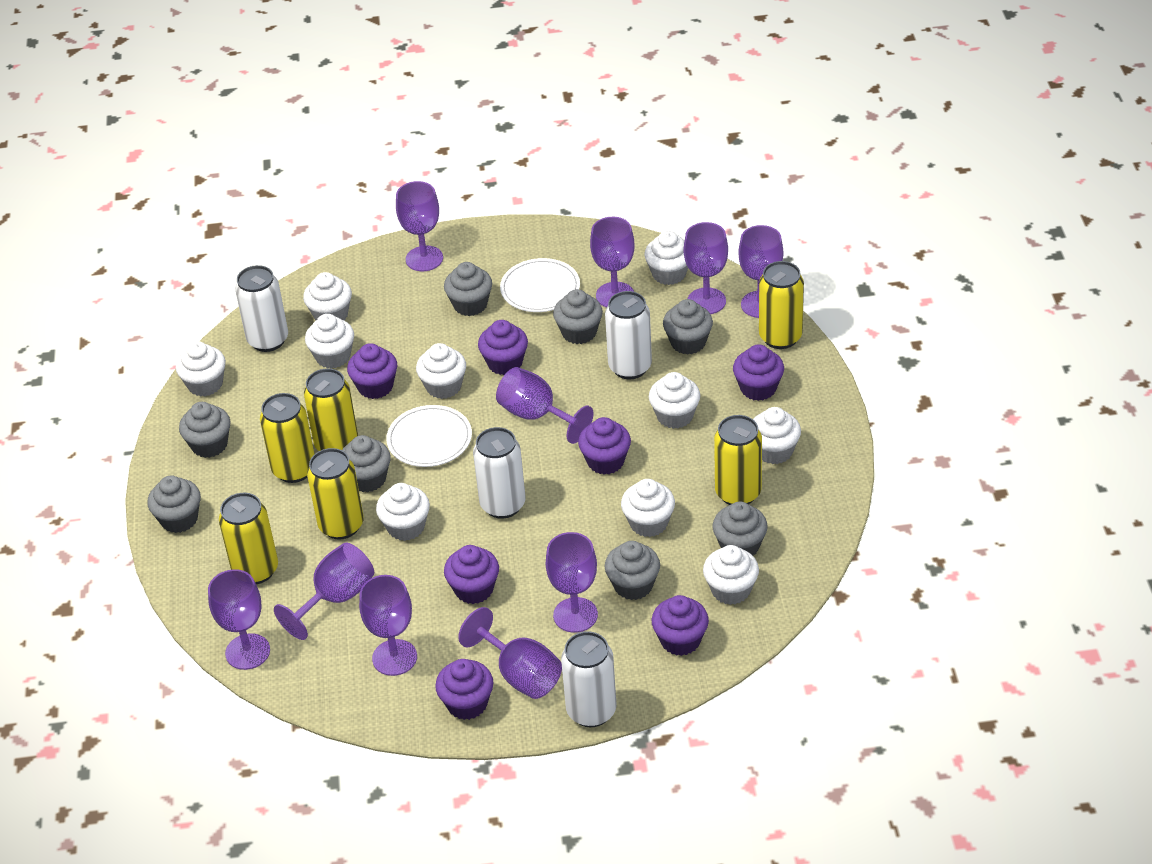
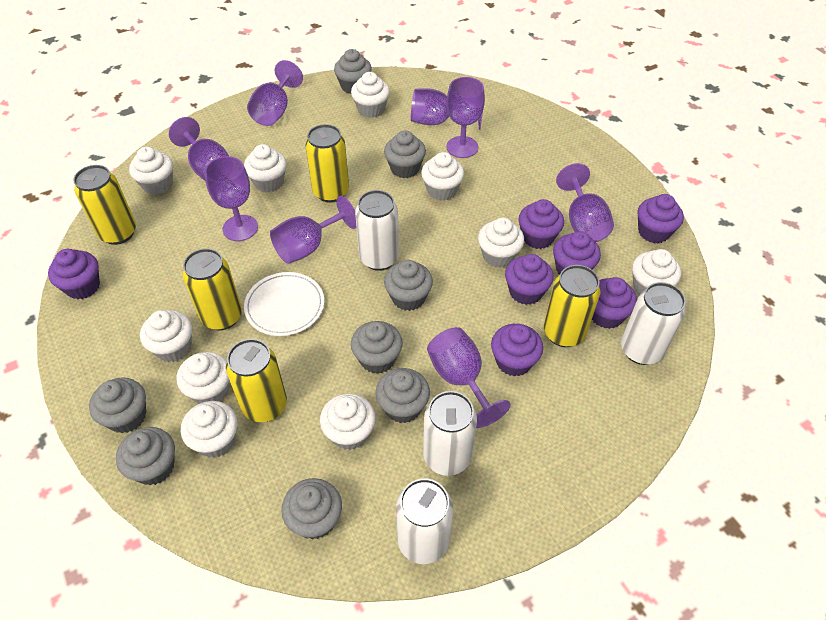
purple goblet: [208,569,270,670] [274,542,374,640] [359,575,417,676] [396,181,443,271] [458,607,562,699] [496,367,593,444] [546,532,598,633] [590,217,634,307] [684,222,728,314] [738,225,783,318] = 10 -> [169,117,229,181] [205,156,258,241] [247,60,303,126] [270,196,357,264] [411,88,483,130] [427,327,511,428] [446,77,485,158] [556,163,614,242] = 8
white plate: [386,405,472,467] [500,258,580,312] = 2 -> [244,272,324,336] = 1
yellow can: [219,493,278,584] [260,393,314,483] [304,369,358,451] [307,448,364,539] [714,415,762,505] [759,261,804,349] = 6 -> [73,165,136,245] [183,248,242,331] [226,339,287,422] [305,124,349,203] [544,265,601,347] = 5

